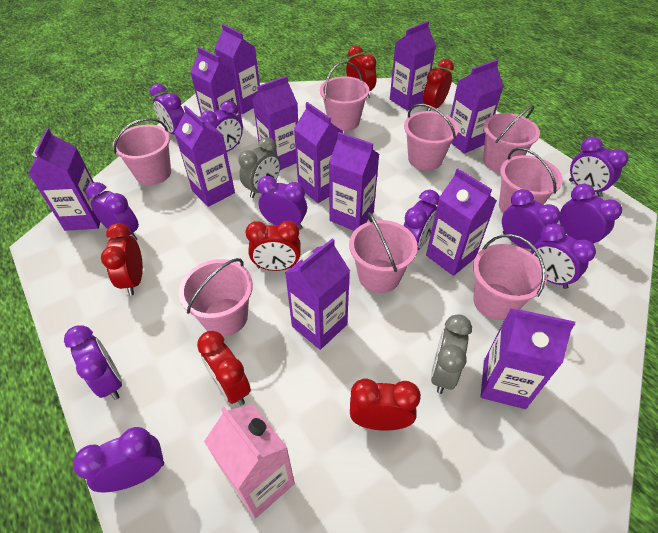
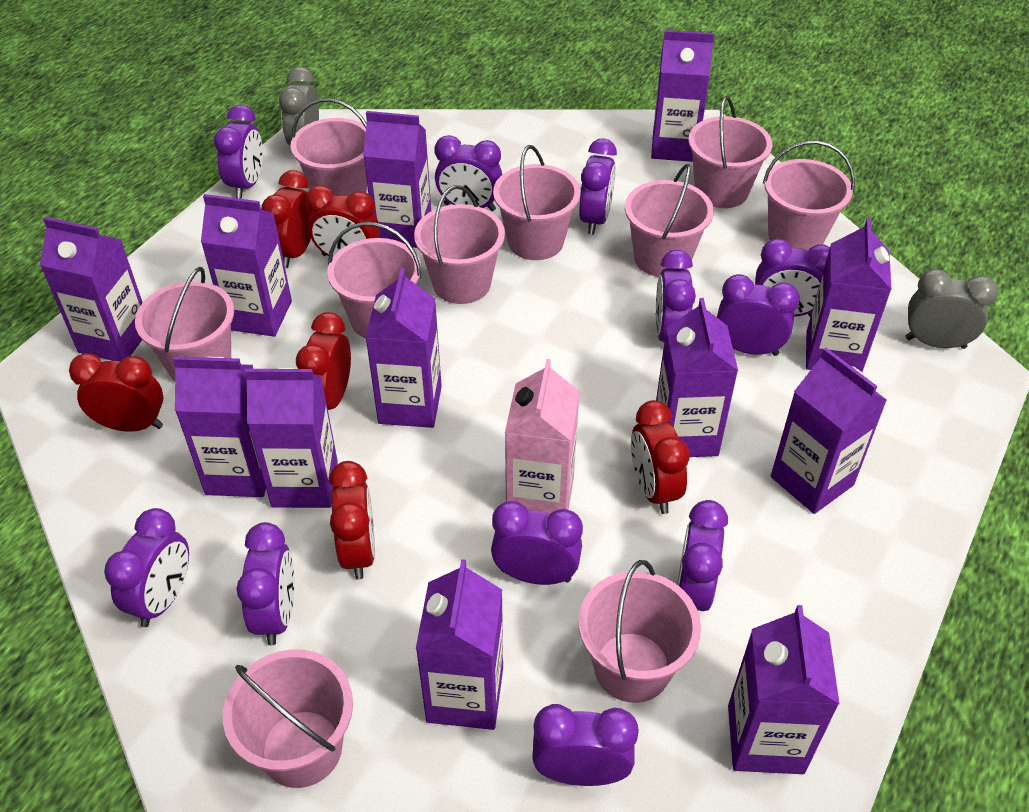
pink bucket: [113,118,171,185] [179,258,253,337] [320,61,369,131] [349,212,418,293] [404,104,459,170] [473,234,547,320] [483,105,540,173] [499,148,563,213] = 8 -> [135,267,234,381] [223,650,353,788] [290,98,367,196] [327,222,422,338] [414,185,505,304] [493,145,580,260] [579,560,701,703] [625,164,714,277] [688,96,772,208] [763,140,855,251] = 10

